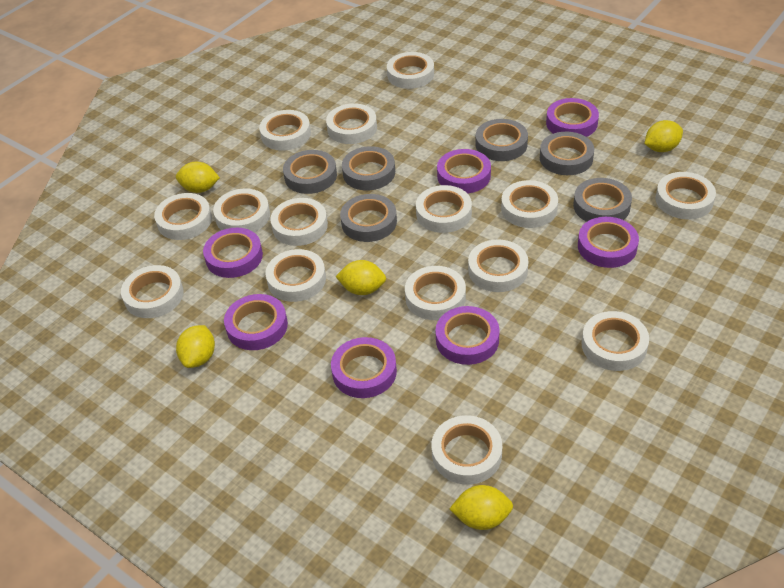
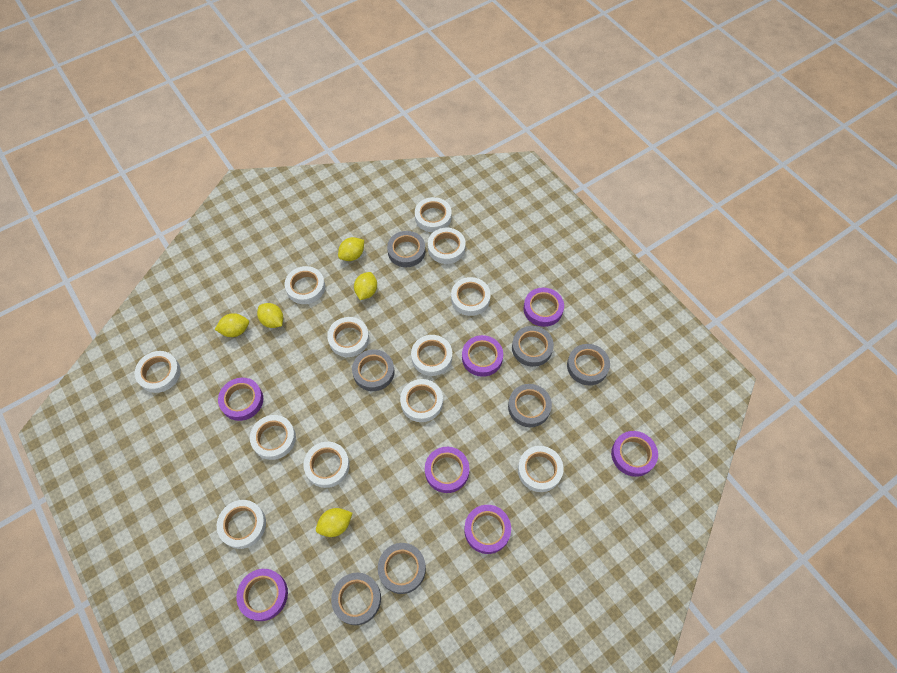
grey tape: [283,150,337,194] [340,194,397,242] [342,146,395,190] [476,119,528,161] [540,132,594,175] [573,178,632,222] = 6 -> [331,572,381,625] [352,349,394,391] [378,543,426,594] [387,231,426,267] [508,384,552,427] [512,326,554,367] [567,344,610,385] = 7
white tape: [121,265,184,318] [154,193,212,240] [213,188,270,232] [259,110,311,151] [266,249,326,302] [270,198,328,246] [326,104,377,144] [387,52,434,89] [405,266,466,320] [416,185,472,233] [432,415,502,485] [468,240,528,292] [501,180,558,228] [581,311,649,371] [655,172,716,219] = 15 -> [135,351,181,393] [217,500,266,549] [250,415,296,460] [285,266,325,304] [303,442,350,488] [327,317,369,357] [400,379,443,422] [411,335,452,376] [415,197,452,232] [428,228,466,264] [451,277,491,316] [518,446,564,492] = 12

